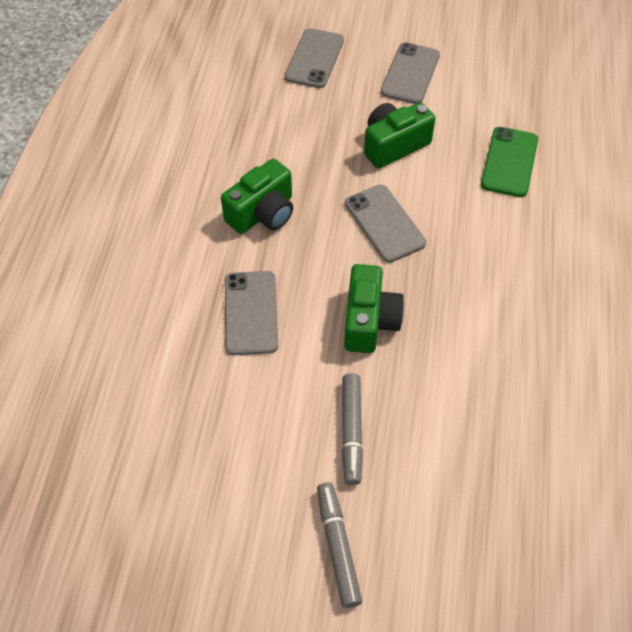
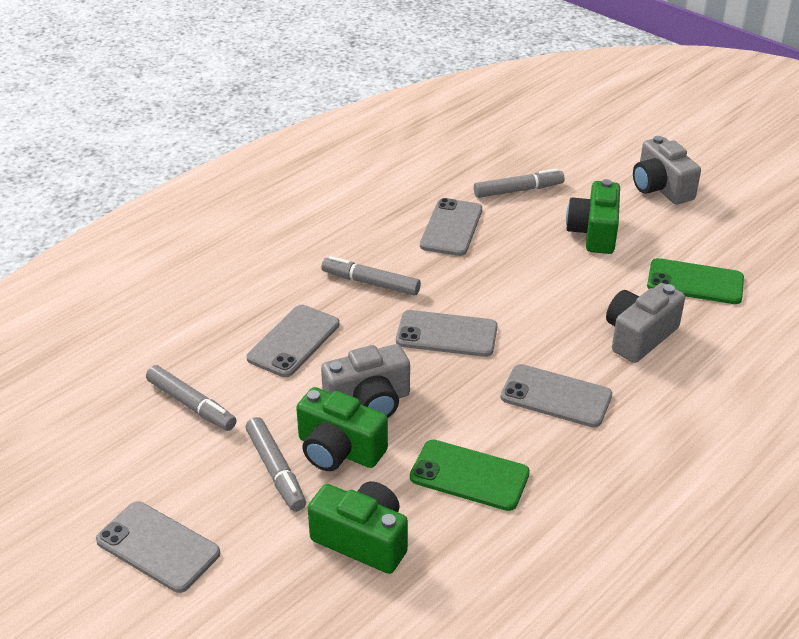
green phone: [481,127,538,197] = 1 -> [410,440,530,511] [647,258,744,304] = 2
grey camera: none = 0 -> [321,344,410,418] [606,283,685,363] [633,136,701,204] = 3
grey marker: [317,482,362,608] [342,373,363,485] = 2 -> [146,365,236,431] [246,417,306,512] [321,256,421,296] [474,169,565,198] = 4
grey phone: [225,271,278,355] [285,28,344,88] [345,185,426,263] [381,42,440,104] = 4 -> [96,501,220,593] [247,305,340,377] [396,310,498,357] [420,198,482,256] [500,364,612,427] = 5

